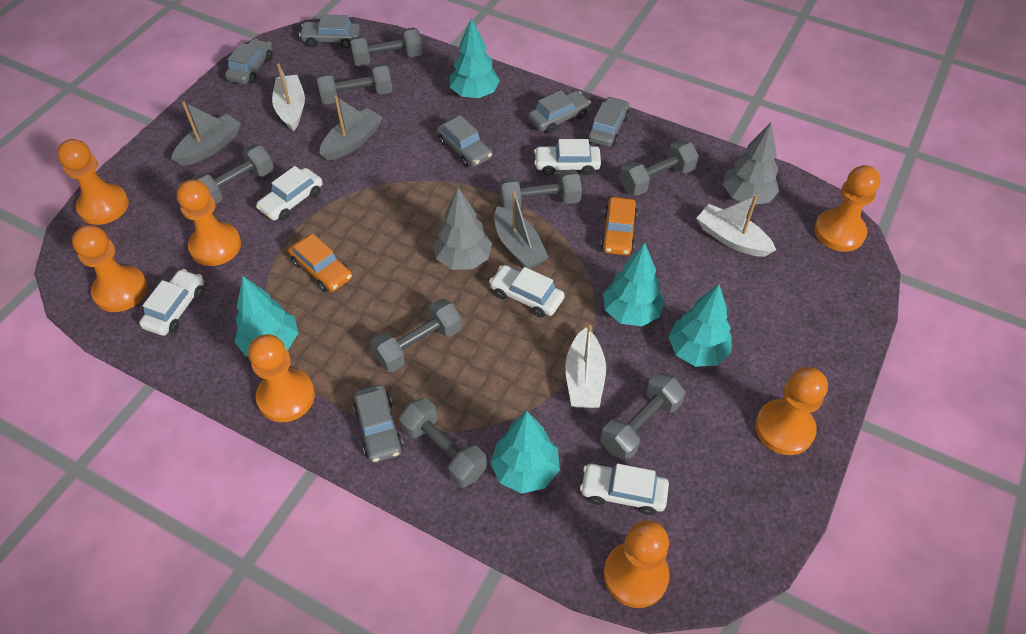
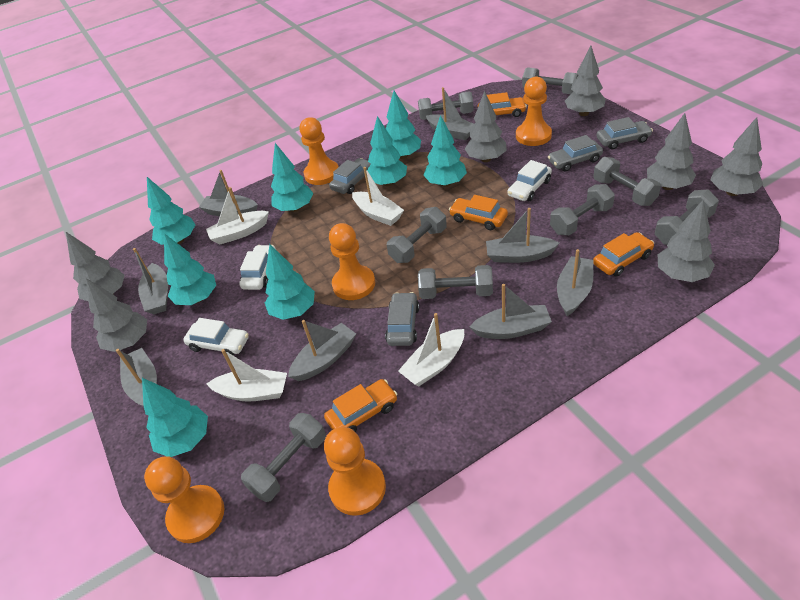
grey boat: [171,102,241,166] [320,96,383,160] [494,191,549,269] = 3 -> [116,348,157,406] [133,248,168,314] [199,170,258,217] [288,320,356,381] [426,87,474,140] [470,284,552,339] [486,208,559,263] [557,249,593,316] = 8
grey car: [225,39,273,85] [299,14,360,48] [353,385,403,463] [437,115,492,167] [528,90,591,134] [587,96,630,147] = 6 -> [329,158,371,194] [385,292,419,346] [548,135,603,172] [597,117,653,149] = 4
grey tree: [433,187,492,270] [723,123,779,205] = 2 -> [66,232,125,301] [86,278,147,352] [465,91,507,162] [565,46,606,116] [647,113,696,190] [658,200,715,282] [710,117,763,196] = 7
orange car: [288,234,352,292] [601,197,638,255] = 2 -> [324,379,397,432] [449,195,508,230] [478,92,527,117] [593,232,654,277] = 4
orange pawn: [57,139,129,225] [72,225,148,312] [177,180,241,266] [248,334,315,422] [604,520,670,608] [755,367,828,455] [814,165,881,252] = 7 -> [144,456,224,543] [300,117,338,185] [324,427,386,516] [329,223,375,300] [516,77,552,146] = 5
turquoise tree: [234,276,299,357] [450,18,500,98] [490,411,560,493] [603,243,665,326] [668,284,732,367] = 5 -> [142,378,208,457] [147,177,195,245] [164,233,216,305] [265,244,315,320] [271,143,313,212] [367,116,407,186] [386,91,421,159] [423,115,467,187] = 8
white boat: [272,63,305,131] [565,325,606,408] [696,194,776,257] = 3 -> [206,187,269,245] [207,349,287,402] [352,167,404,226] [398,313,464,386] = 4
white car: [139,269,204,336] [256,166,323,221] [489,265,565,318] [534,139,601,176] [580,463,669,515] = 5 -> [183,318,249,356] [239,245,276,290] [507,160,552,201] = 3

